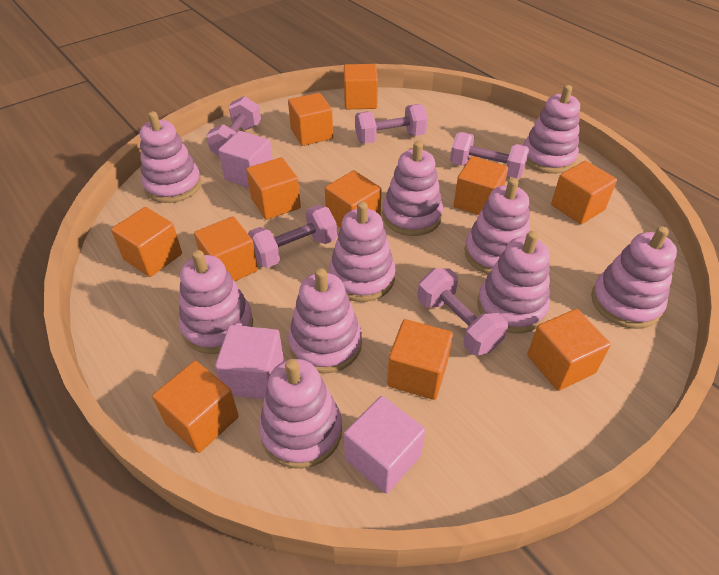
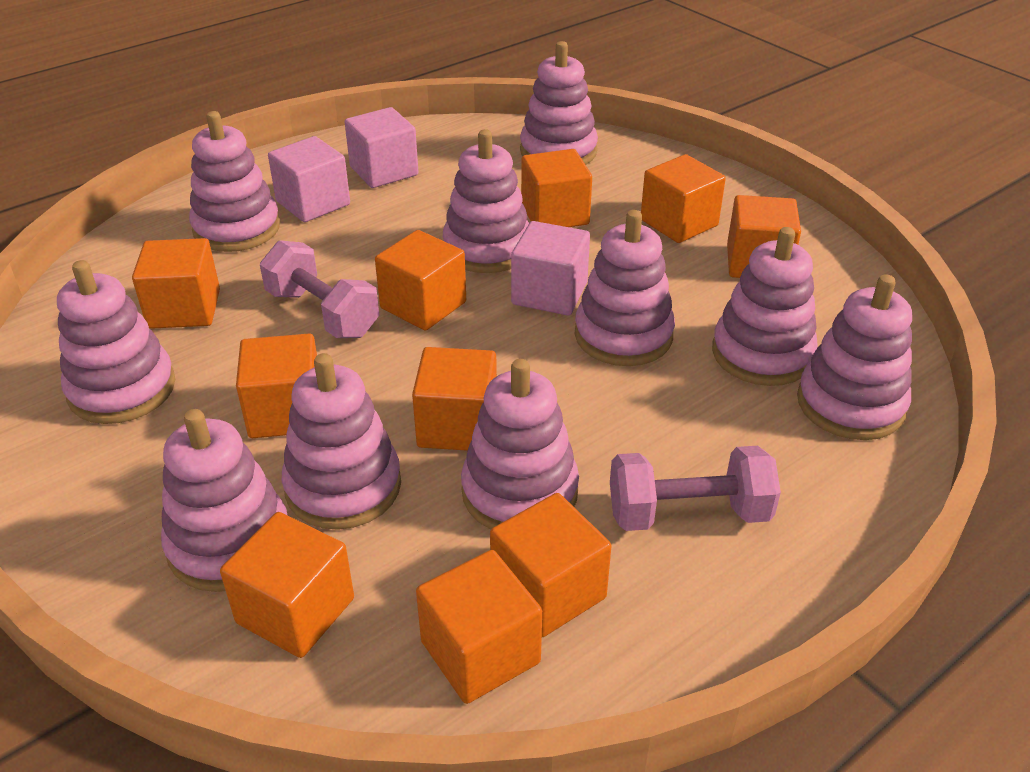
orange cube: [111,207,182,277] [152,361,239,453] [194,216,258,281] [246,157,301,220] [288,93,333,146] [325,170,381,228] [344,64,378,109] [387,319,453,400] [453,156,508,215] [527,309,611,391] [551,161,617,224] = 11 -> [132,238,220,329] [220,512,354,658] [236,334,317,438] [375,230,466,331] [412,347,497,451] [416,550,542,704] [490,493,612,637] [521,149,592,227] [641,154,726,243] [727,195,801,278] = 10
pink dumbbell: [206,96,261,156] [248,205,337,268] [355,104,428,144] [417,268,508,355] [450,132,530,178] = 5 -> [260,240,379,338] [610,446,781,531] = 2

